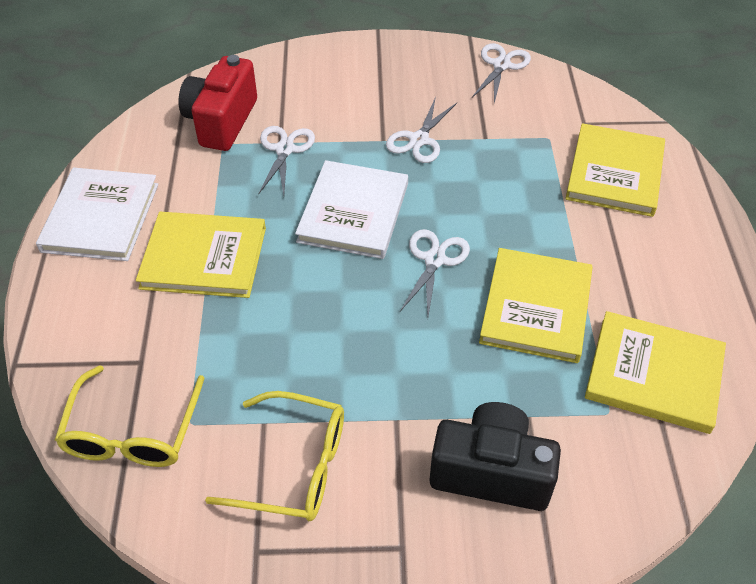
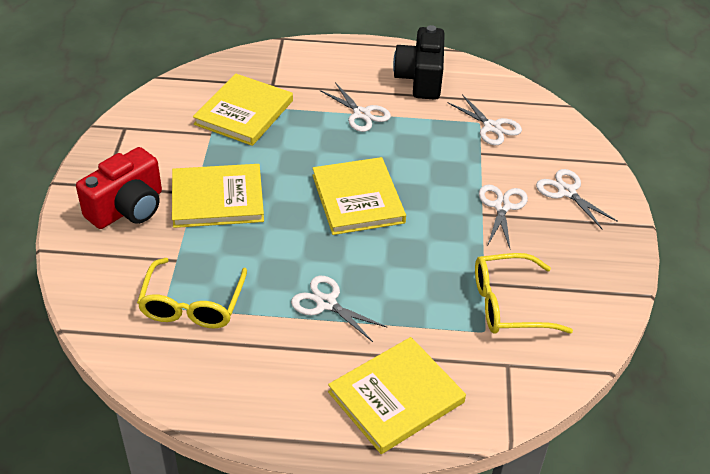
white book: [36,167,158,261] [295,160,408,259] = 2 -> none = 0
white scissors: [258,126,315,195] [386,97,457,163] [400,229,470,316] [472,43,531,104] = 4 -> [291,276,388,342] [320,82,391,132] [447,94,522,145] [479,185,528,248] [536,169,618,229] = 5

